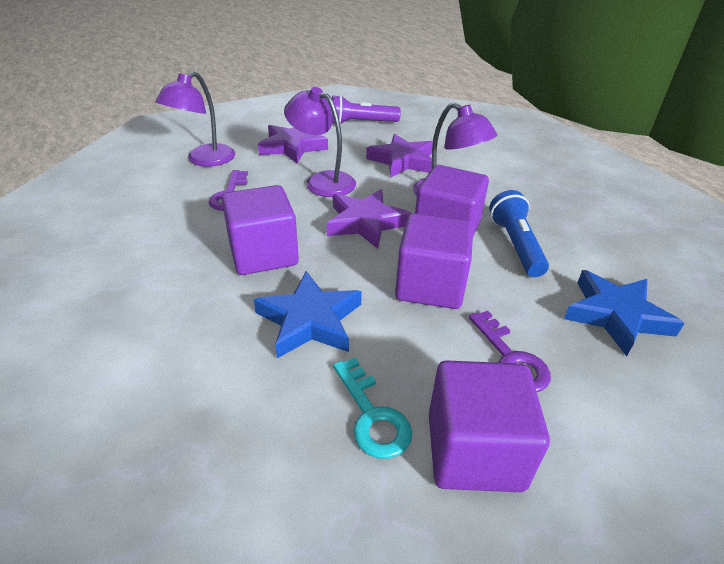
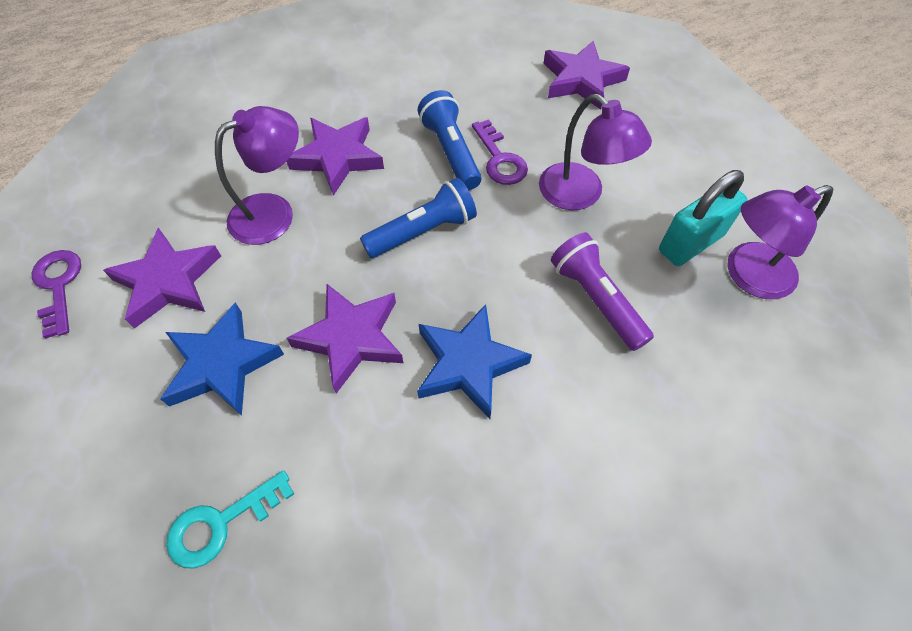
blue flashlight: [489,190,549,277] = 1 -> [360,178,477,258] [418,90,482,190] = 2
purple cube: [221,185,299,275] [395,213,473,309] [415,165,489,236] [429,360,550,492] = 4 -> none = 0
purple star: [258,125,328,163] [327,189,412,249] [366,134,433,178] = 3 -> [103,228,221,329] [287,117,384,196] [287,284,403,394] [543,41,630,110] = 4
turquoise padlock: none = 0 -> [659,170,748,266] = 1

